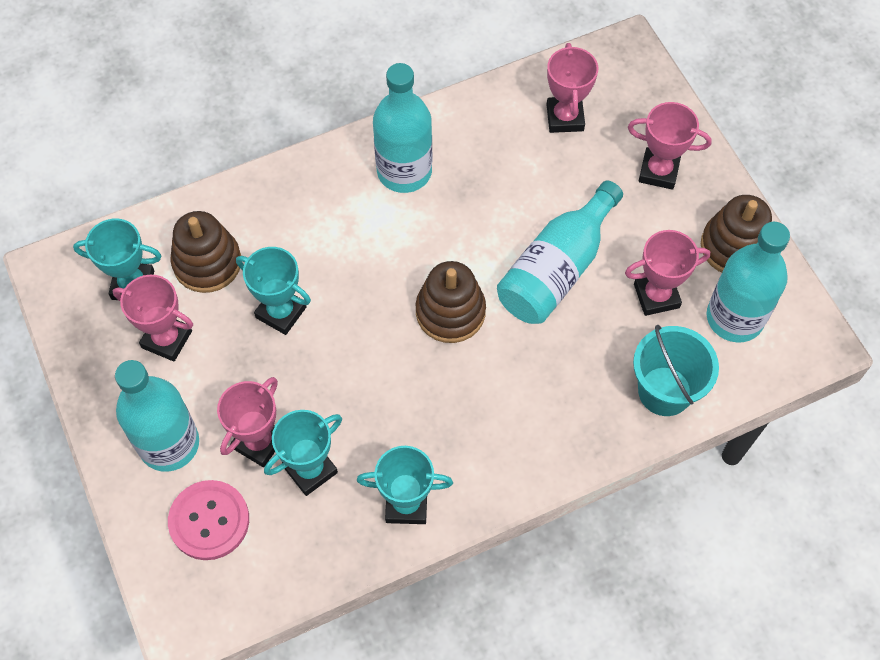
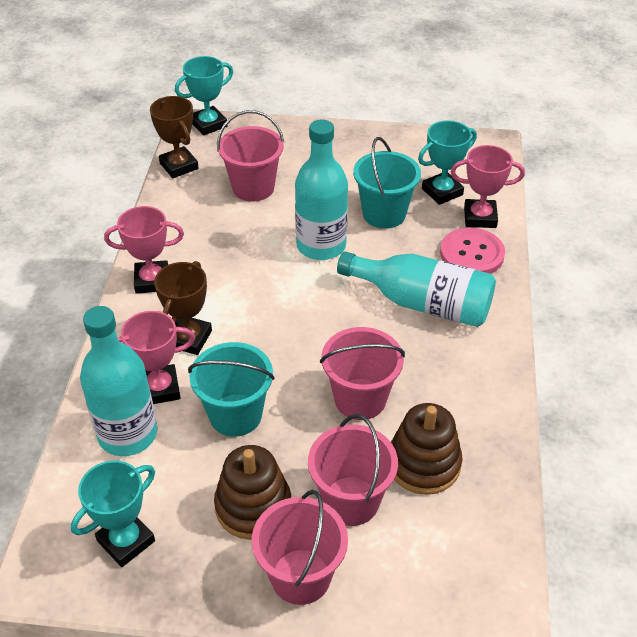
brown stacking toy: [171,211,241,293] [416,261,486,343] [701,195,772,273] = 3 -> [214,445,291,540] [391,403,463,495] = 2
brown trophy: none = 0 -> [150,96,198,178] [154,261,212,355] = 2
pink bucket: none = 0 -> [217,110,284,202] [252,490,348,605] [308,414,398,526] [320,327,405,420] = 4
pink trophy: [113,275,193,362] [217,377,278,467] [547,43,598,133] [625,230,710,316] [628,102,712,190] = 5 -> [104,206,184,294] [118,311,195,404] [451,145,525,228] = 3
turquoise bottle: [115,360,199,472] [373,63,432,193] [497,180,623,324] [707,222,790,342] = 4 -> [80,306,157,456] [295,119,348,260] [337,251,496,327] = 3
turquoise bucket: [633,325,719,416] = 1 -> [188,342,275,437] [353,137,421,229] = 2
turquoise trophy: [73,219,162,300] [236,247,311,335] [264,410,342,496] [357,446,453,524] = 4 -> [71,461,155,567] [175,56,233,136] [418,120,477,205] = 3

